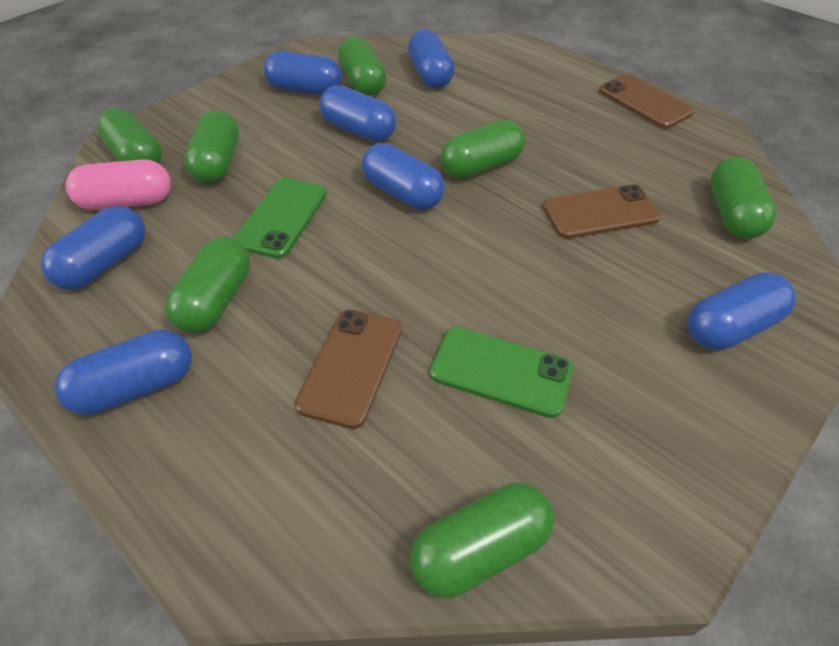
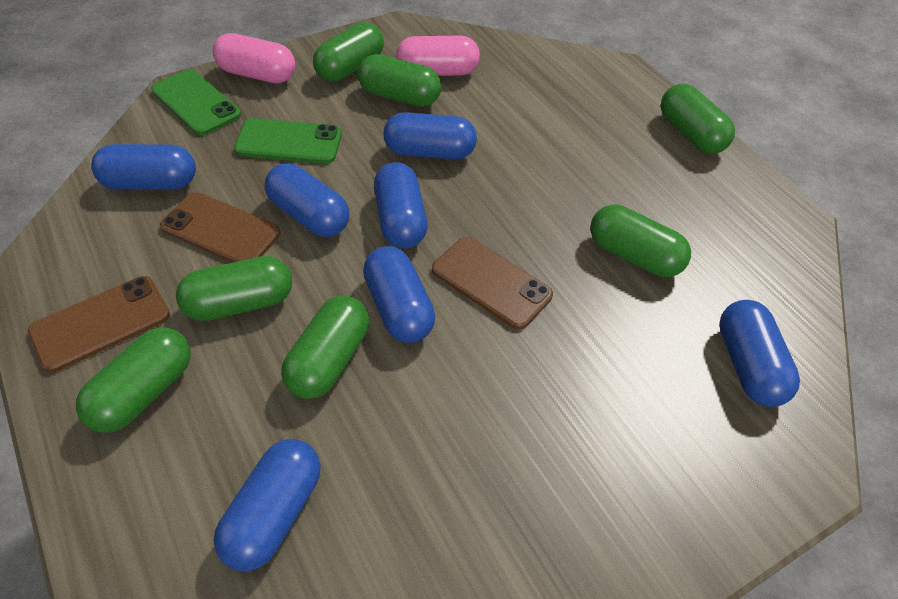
pink capsule: [66,159,171,210] = 1 -> [213,33,295,84] [396,36,480,76] = 2

